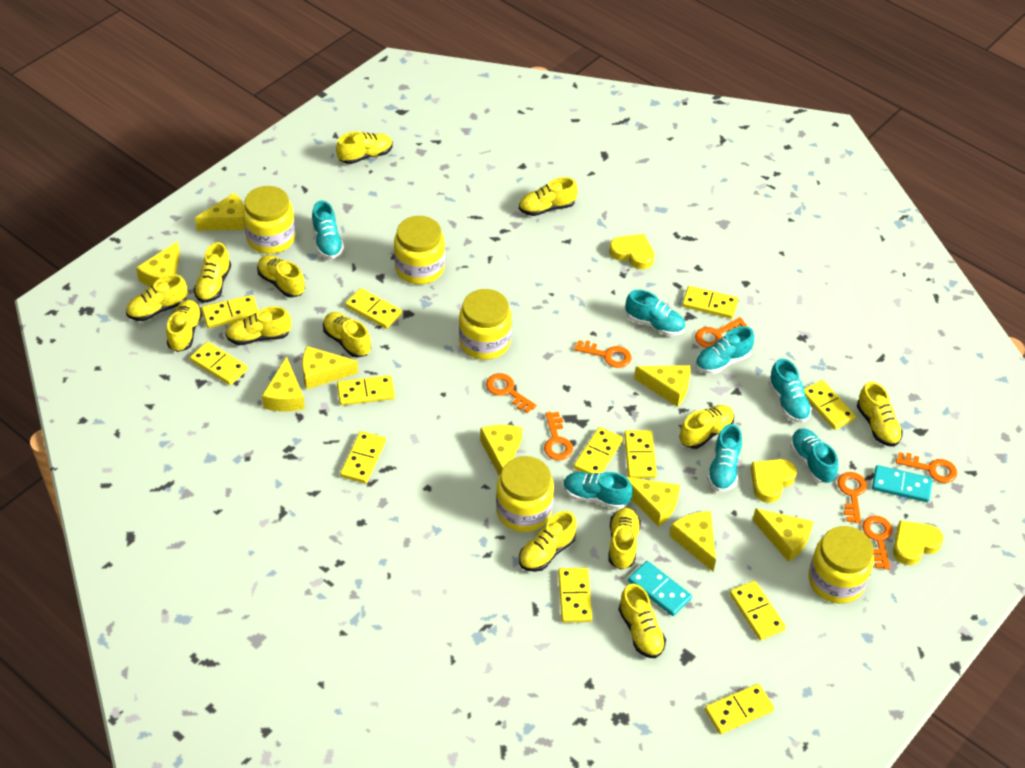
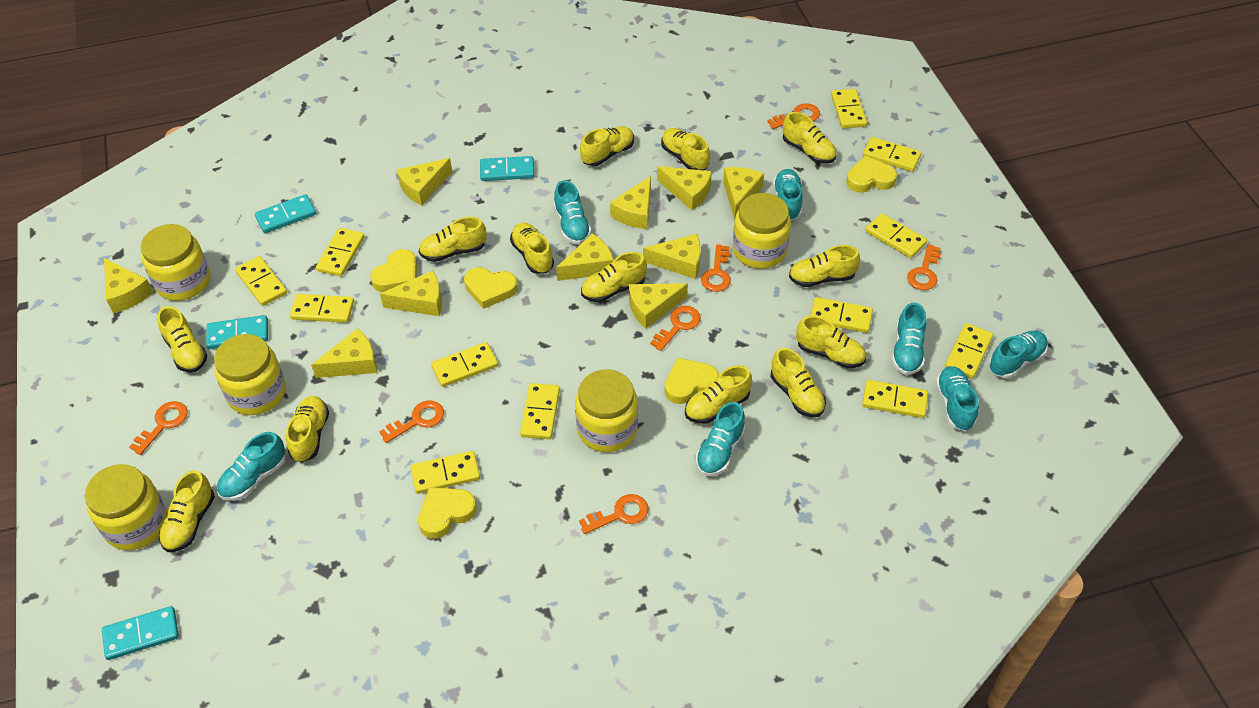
turquoise domino: [628,561,692,616] [872,465,933,502] = 2 -> [102,606,179,660] [206,315,268,349] [255,194,316,233] [480,156,534,181] = 4
yellow cheese: [136,241,180,287] [195,193,245,231] [262,357,305,411] [302,346,358,389] [480,425,522,476] [627,477,680,527] [634,365,691,407] [669,511,716,572] [753,508,814,562] = 9 -> [104,258,153,313] [311,328,377,378] [380,271,442,316] [397,158,452,206] [556,233,614,281] [610,176,651,229] [629,283,688,329] [643,234,701,279] [657,166,712,210] [723,167,764,220] = 10
yellow heart: [609,234,655,269] [751,459,797,503] [893,520,944,565] = 3 -> [370,249,417,292] [418,487,476,539] [464,267,518,309] [665,358,719,404] [846,156,897,193] = 5

